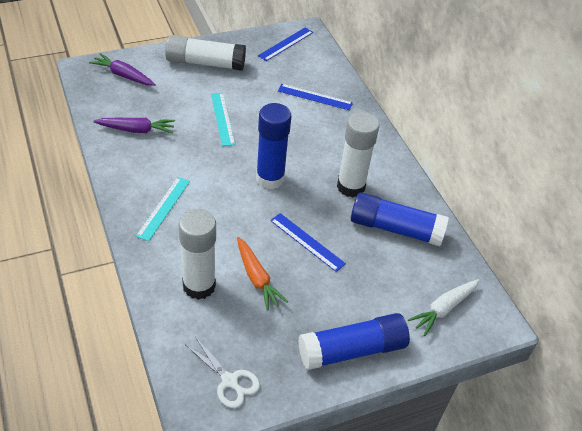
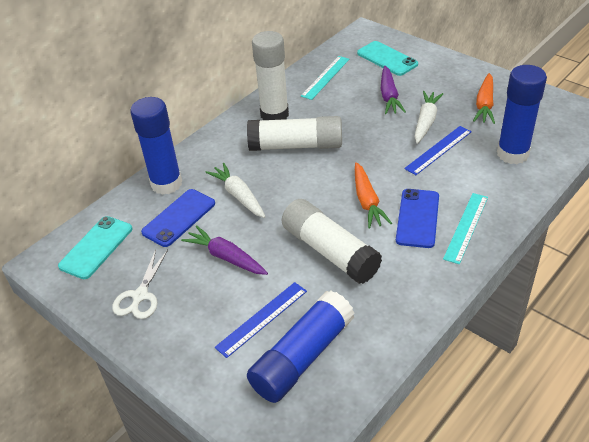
blue phone: none = 0 -> [141,189,215,247] [396,189,439,248] = 2
blue ruler: [258,28,313,61] [270,213,346,272] [278,84,353,110] = 3 -> [214,282,307,358] [404,126,472,175] = 2
orange carrot: [237,237,288,311] = 1 -> [355,162,392,229] [473,73,495,124] = 2
turquoise phone: none = 0 -> [58,216,132,279] [357,41,418,76] = 2
white carrot: [408,279,480,336] = 1 -> [205,163,265,218] [414,91,443,144] = 2

